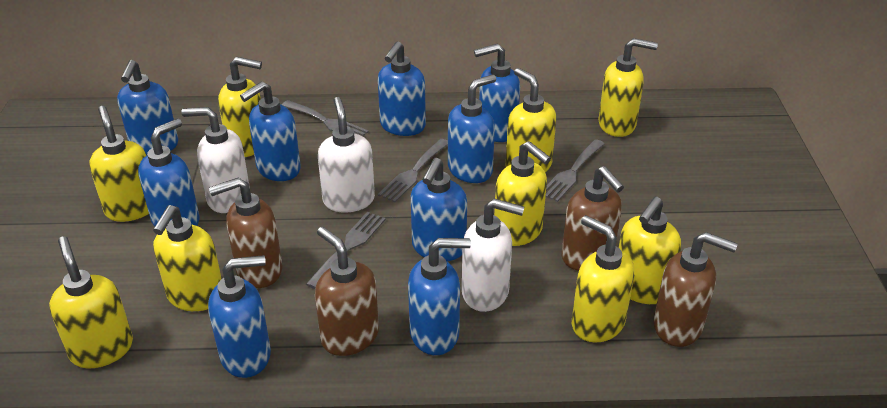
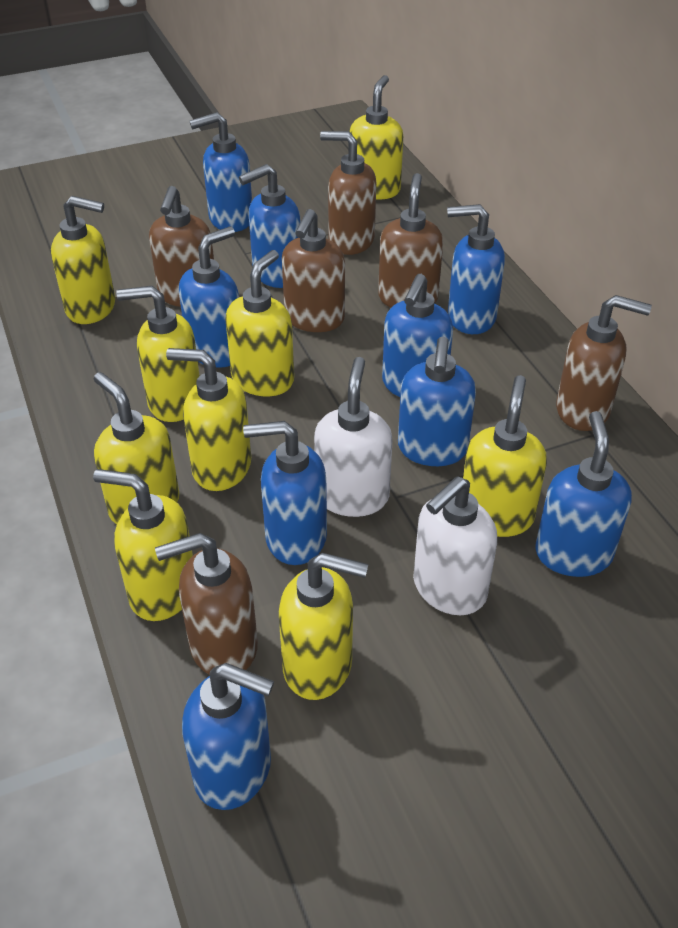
brown soap dispenser: [209,178,282,288] [315,227,379,356] [561,166,624,271] [654,232,738,347] = 4 -> [149,186,214,307] [155,533,258,675] [282,209,345,332] [320,131,376,255] [378,173,443,308] [556,295,652,431] = 6
grey fork: [282,100,369,136] [306,212,386,289] [378,139,448,202] [546,139,605,202] = 4 -> none = 0
white soap dispenser: [181,107,250,213] [318,97,375,213] [462,198,524,312] = 3 -> [314,357,392,517] [413,476,497,615] = 2

